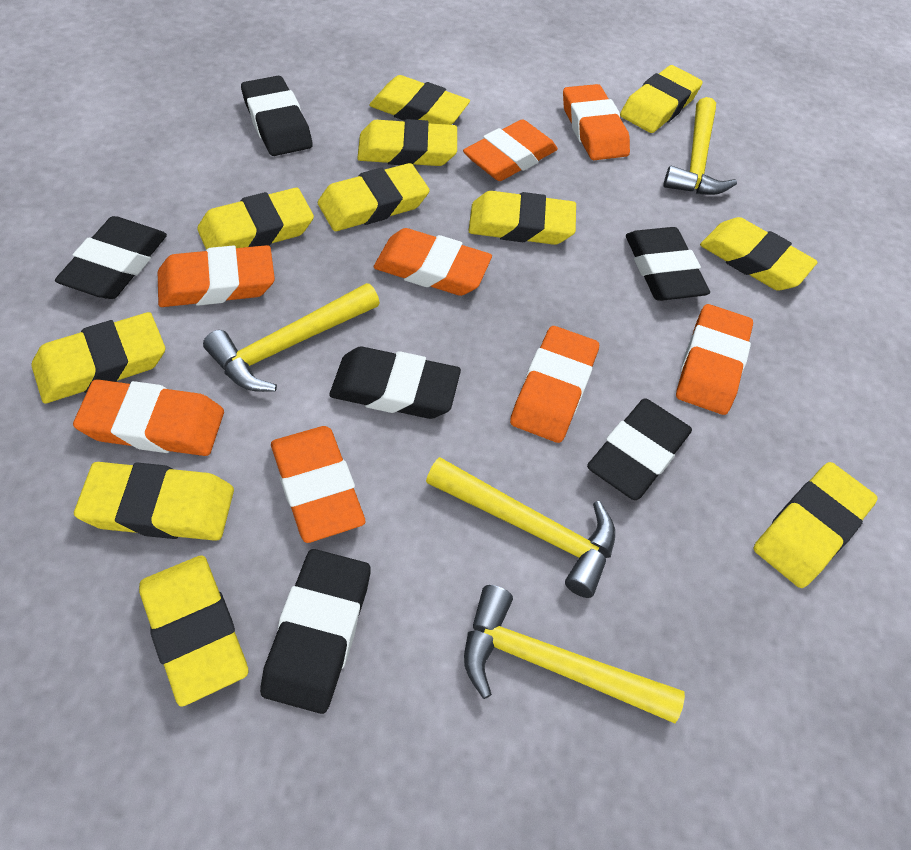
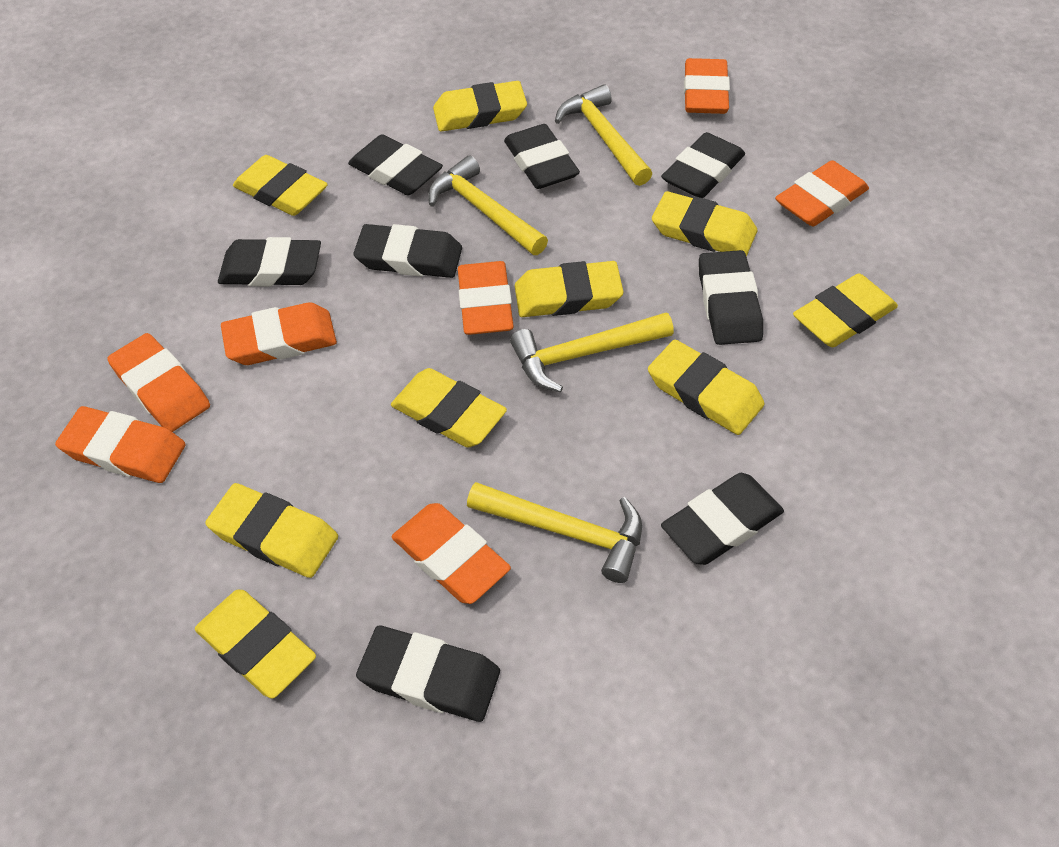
black eraser: [55,216,167,299] [241,76,313,156] [260,549,370,714] [329,347,461,419] [587,398,692,500] [626,227,710,301] = 6 -> [218,237,321,287] [348,134,443,195] [353,224,462,278] [356,626,500,722] [504,124,580,189] [661,132,745,198] [661,473,784,565] [699,250,763,345] = 8
orange eraser: [73,379,224,456] [158,245,275,307] [271,426,365,543] [374,228,492,296] [463,119,558,181] [510,326,599,443] [563,84,630,160] [676,304,753,415] = 8 -> [55,406,186,483] [107,333,210,432] [221,302,337,365] [391,503,511,604] [458,261,514,335] [684,58,730,114] [775,160,869,226] = 7
yellow eraser: [31,312,165,404] [74,462,234,541] [139,555,249,707] [197,188,314,250] [318,163,430,231] [357,119,457,166] [369,75,470,125] [469,191,576,245] [620,65,703,133] [700,217,818,290] [753,462,878,588] = 11 -> [195,590,316,699] [205,483,338,578] [233,155,328,216] [391,368,507,447] [433,81,527,132] [515,261,624,317] [648,340,765,435] [652,191,757,257] [793,273,898,347] = 9

